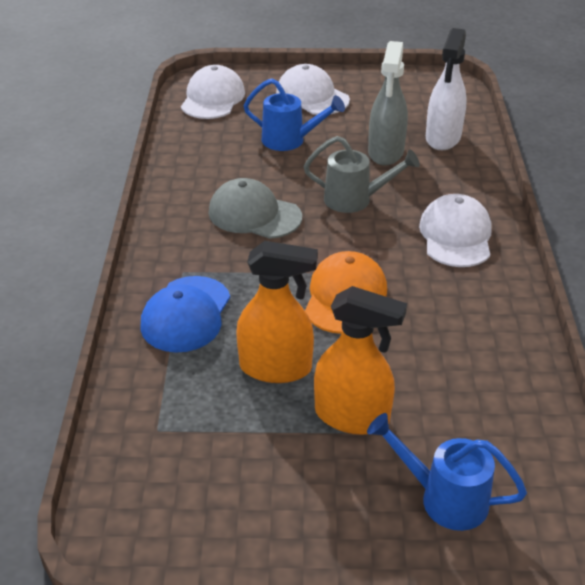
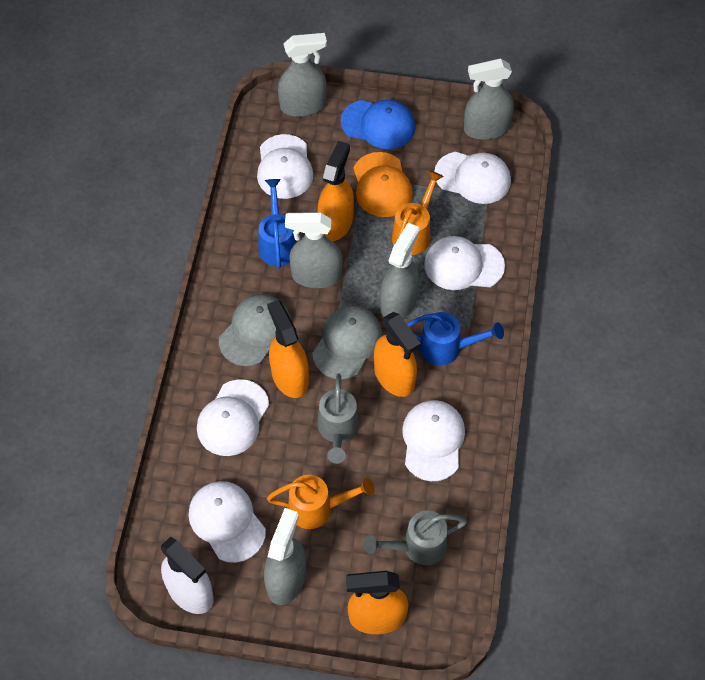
grey cap: [209,178,302,239] = 1 -> [219,294,291,367] [312,306,383,380] = 2
grey spray bottle: [368,41,408,166] = 1 -> [264,508,306,605] [278,33,327,117] [285,212,342,288] [380,223,419,319] [464,59,514,140] = 5
grey watering can: [304,136,420,213] = 1 -> [317,374,359,464] [364,511,467,565] = 2
orange spray bottle: [236,241,318,383] [314,286,407,435] = 2 -> [267,300,309,398] [317,141,354,241] [346,571,409,634] [374,312,421,397] = 4
orange watering can: none = 0 -> [267,475,375,529] [392,170,444,255] = 2
white cap: [181,65,245,119] [276,64,350,115] [419,194,492,267] = 3 -> [189,481,266,563] [197,379,269,456] [257,134,314,199] [402,400,465,481] [424,236,505,290] [434,152,511,204] = 6

